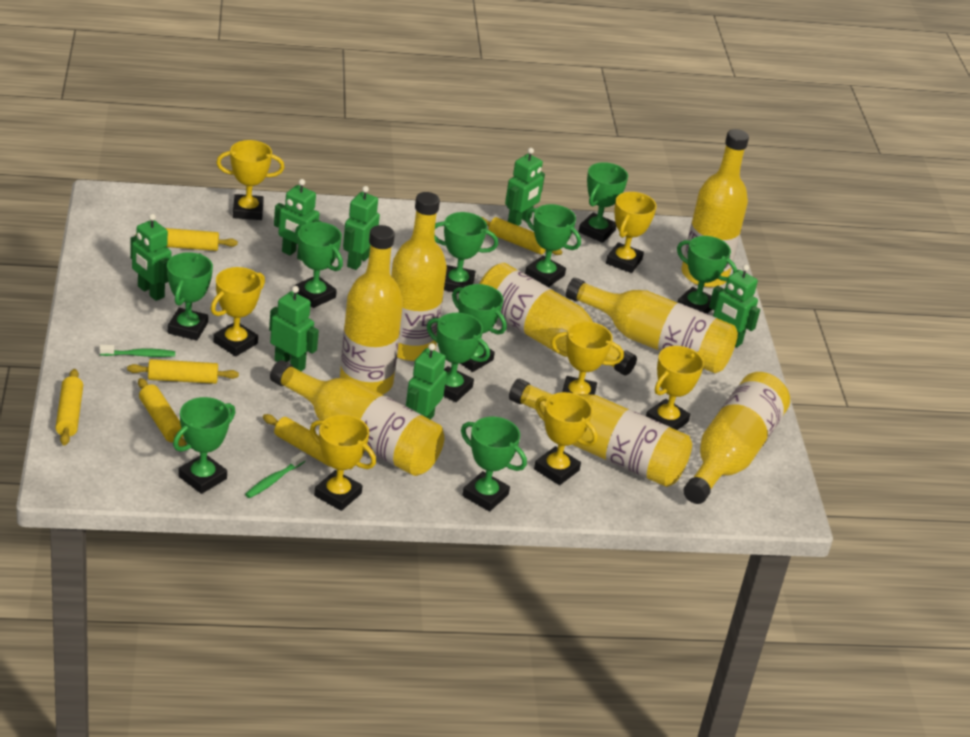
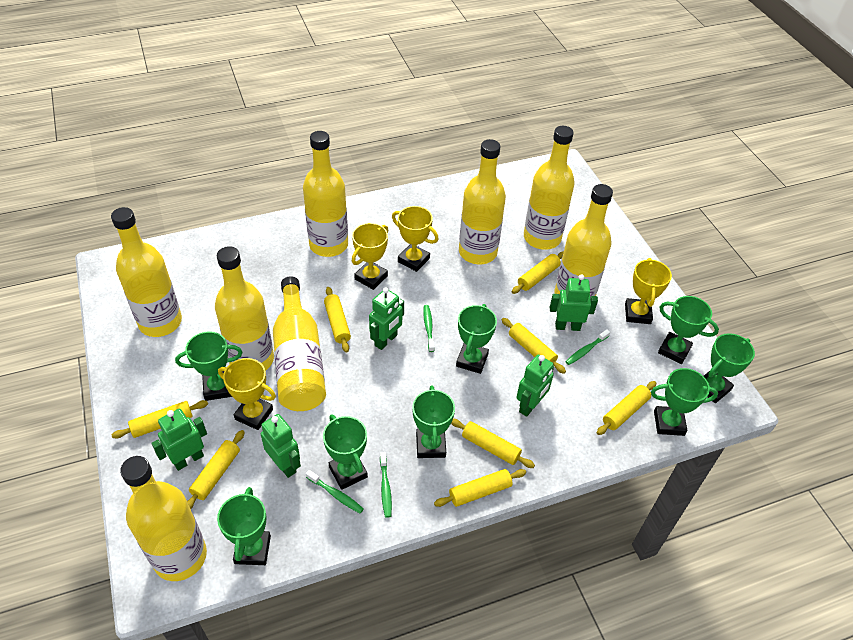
green robot: [130,214,172,301] [269,286,319,371] [274,179,322,261] [343,186,380,270] [406,343,447,420] [505,148,545,226] [709,265,760,348] = 7 -> [151,409,207,471] [261,414,301,478] [369,288,404,350] [516,355,554,417] [550,274,598,331] = 5
green toothbrush: [99,345,175,357] [245,452,306,498] = 2 -> [306,470,364,513] [380,452,392,518] [423,305,434,352] [565,329,610,365] = 4
green trophy: [167,252,213,341] [173,397,235,494] [294,222,343,308] [427,313,490,402] [435,212,498,293] [452,284,507,372] [461,417,527,511] [525,204,581,287] [578,162,628,243] [677,236,737,314] = 10 -> [175,331,243,401] [217,487,271,565] [323,414,368,490] [412,386,455,458] [456,304,497,374] [651,368,718,436] [658,296,719,364] [704,333,755,403] = 8
yellow rolling pin: [55,369,83,446] [127,359,239,384] [136,228,238,251] [138,378,187,447] [263,414,352,469] [481,217,563,255] = 6 -> [112,400,208,438] [187,430,245,509] [324,287,351,352] [434,469,526,507] [451,419,535,468] [502,318,566,374] [512,251,564,294] [597,381,656,435] = 8
yellow trophy: [211,267,265,356] [216,140,284,220] [310,415,376,511] [534,392,598,485] [551,322,624,395] [606,192,657,273] [646,346,704,430] = 7 -> [218,358,276,430] [352,223,388,290] [392,206,439,272] [625,258,672,324] = 4

